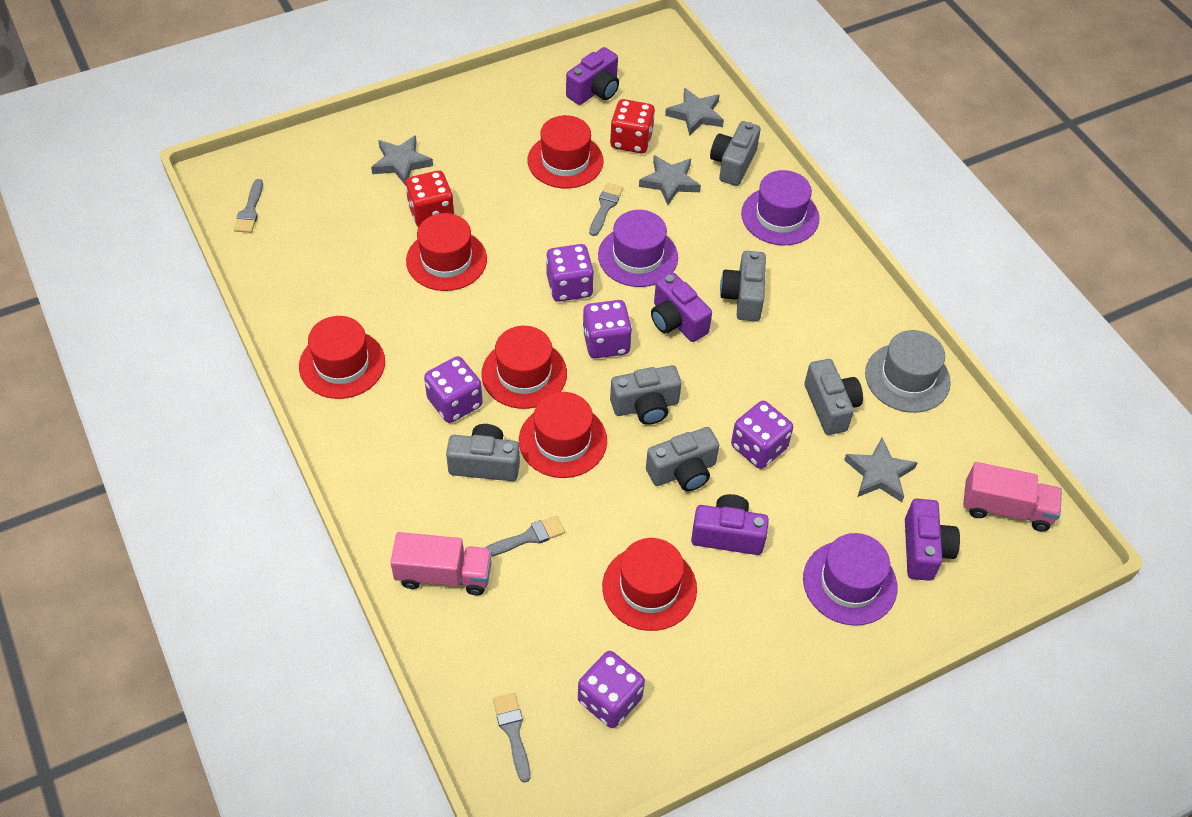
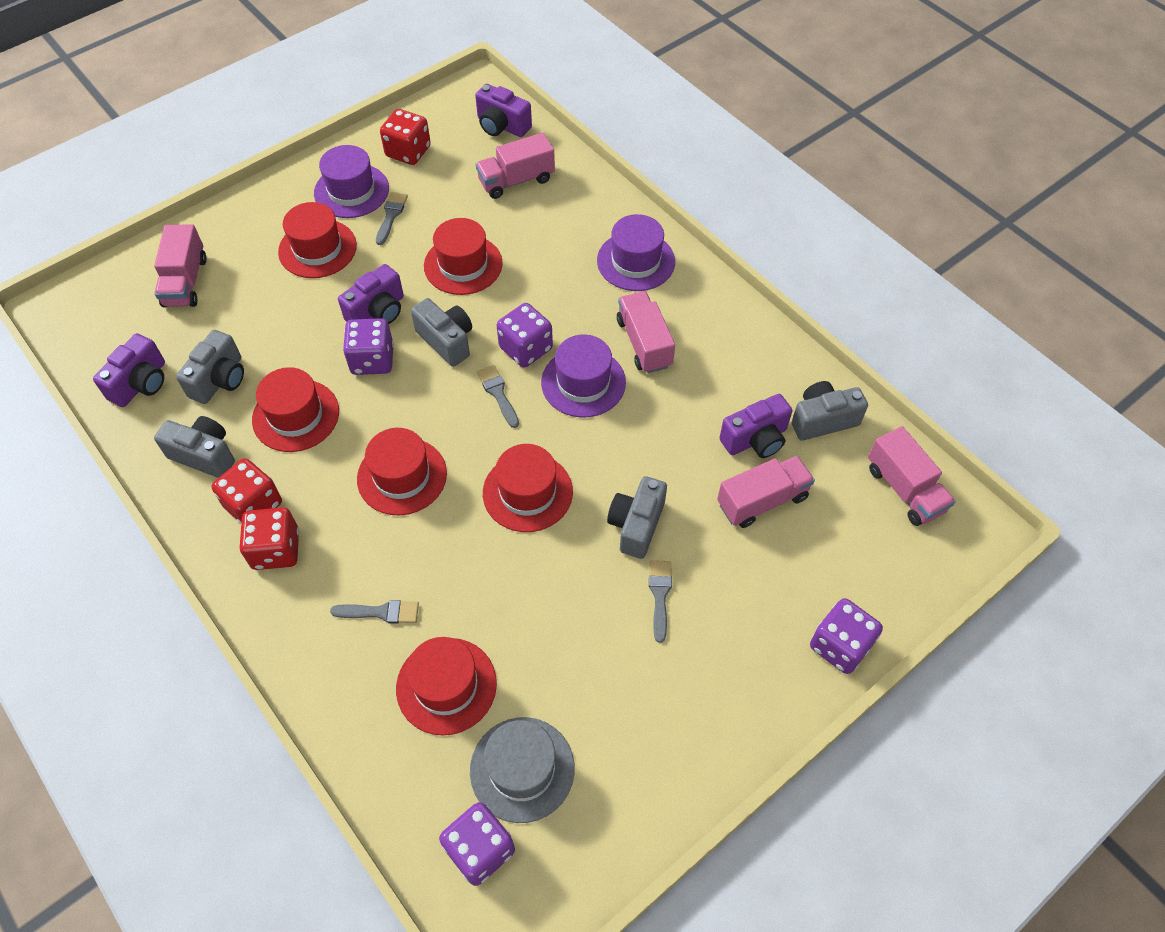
grey camera: [446,424,520,481] [610,365,682,425] [646,427,719,491] [710,121,760,186] [720,251,766,321] [805,359,863,435] = 6 -> [154,416,235,478] [176,330,244,404] [411,298,472,367] [607,476,667,559] [792,381,868,441] = 5
grey star: [371,135,433,186] [639,155,701,205] [665,88,724,136] [844,438,918,502] = 4 -> none = 0
pink truck: [390,532,492,595] [963,462,1062,531] = 2 -> [154,224,207,307] [476,133,555,199] [617,291,675,373] [717,456,815,528] [868,426,956,526] = 5
purple dice: [424,356,483,423] [546,244,594,302] [578,651,645,728] [583,300,632,359] [731,401,793,469] = 5 -> [343,318,394,375] [439,802,515,886] [497,303,553,368] [810,598,883,674] = 4
red dice: [406,170,454,227] [610,99,655,154] = 2 -> [211,458,282,524] [239,507,299,570] [380,109,431,165] = 3

